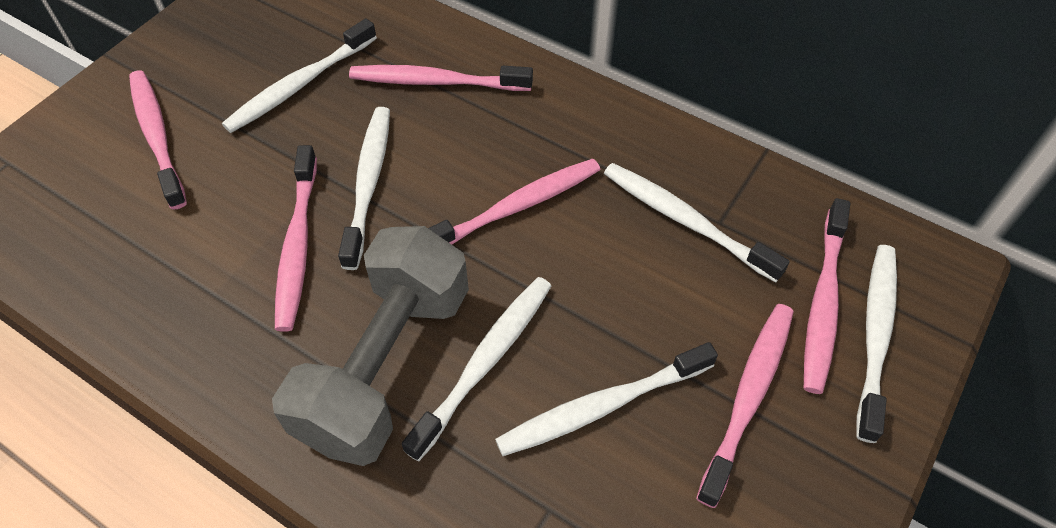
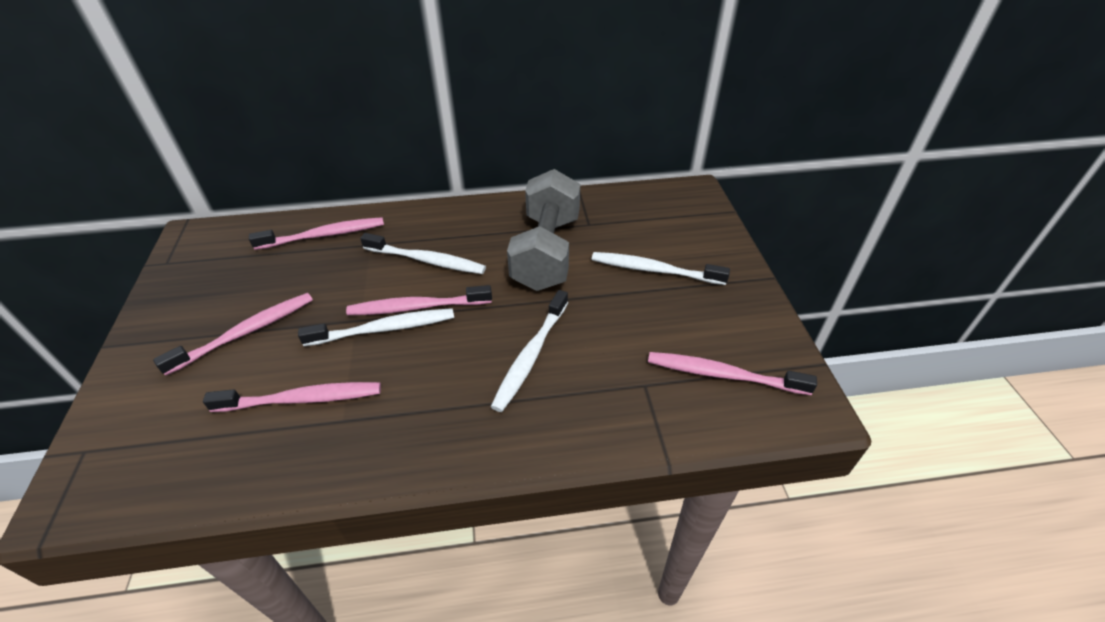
pink toothbrush: [129,70,187,209] [275,145,317,332] [349,65,533,91] [428,159,601,244] [696,304,794,508] [804,198,850,394] = 6 -> [153,293,313,376] [203,382,381,412] [249,217,384,250] [346,285,492,315] [648,352,817,395] = 5
white toothbrush: [222,19,377,133] [338,107,390,270] [402,277,551,461] [495,342,718,456] [604,163,790,282] [856,245,897,443] = 6 -> [298,308,454,346] [360,233,486,274] [491,290,568,412] [592,252,730,285] = 4

